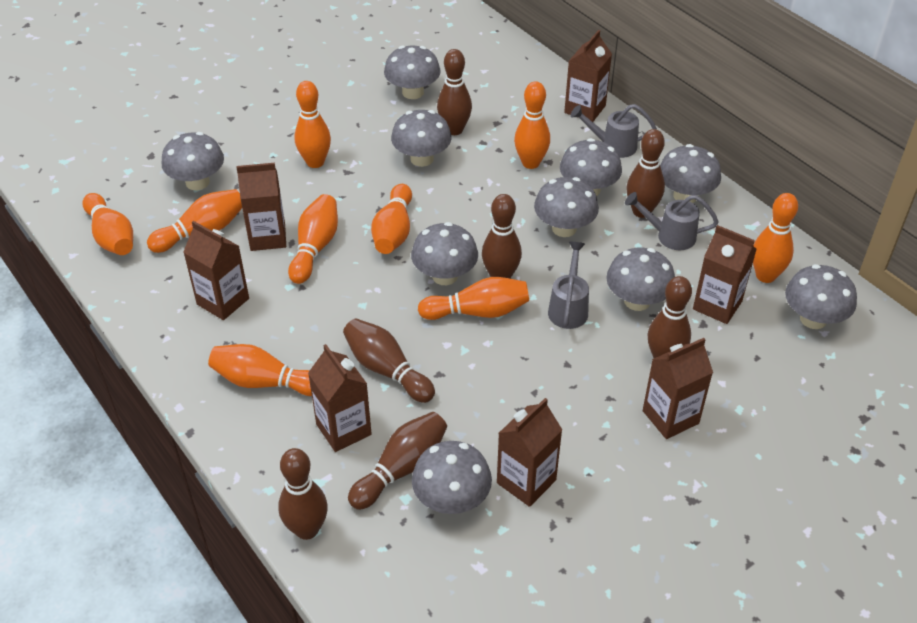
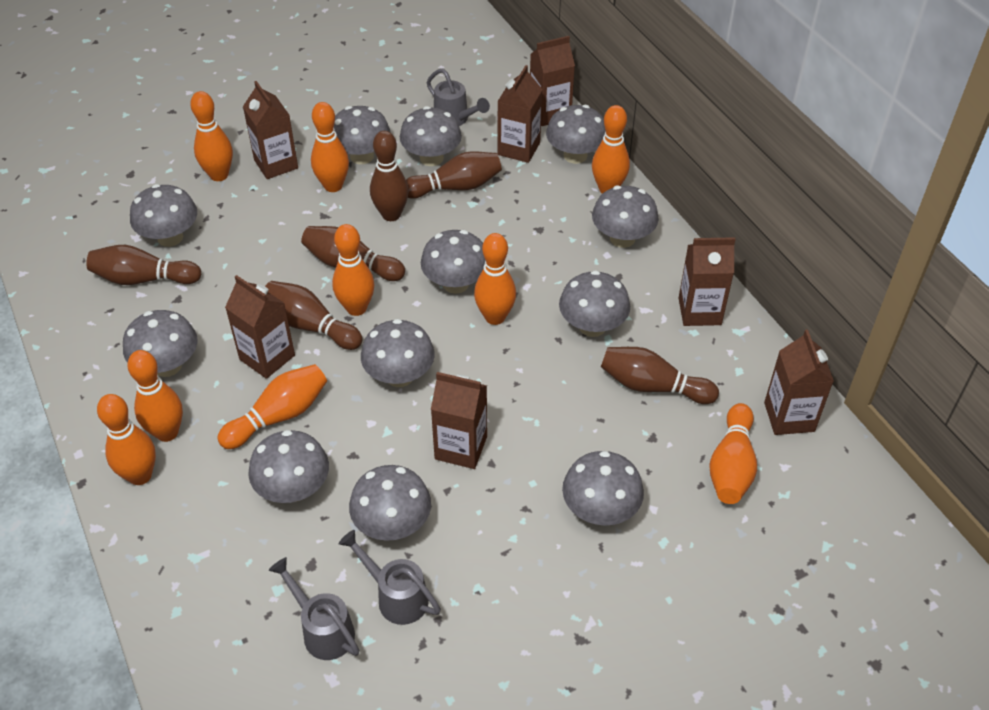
brown bowling pin: [278,448,328,540] [343,318,435,403] [348,412,447,510] [437,49,472,135] [482,194,522,278] [626,129,665,218] [648,276,692,358] = 7 -> [86,245,202,285] [265,281,363,350] [301,226,405,281] [370,131,409,221] [406,151,502,199] [601,347,719,404] = 6
grey mushroom: [162,132,224,190] [384,45,441,99] [391,110,452,167] [411,222,478,285] [412,441,492,514] [534,177,599,237] [560,138,622,196] [606,248,675,311] [660,144,721,203] [785,264,857,329] = 10 -> [123,310,197,377] [130,184,197,247] [248,430,329,503] [334,106,390,164] [349,465,431,541] [361,319,435,387] [400,106,462,166] [421,230,486,294] [546,105,606,164] [559,270,630,337] [562,451,644,526] [592,185,659,248] = 12

